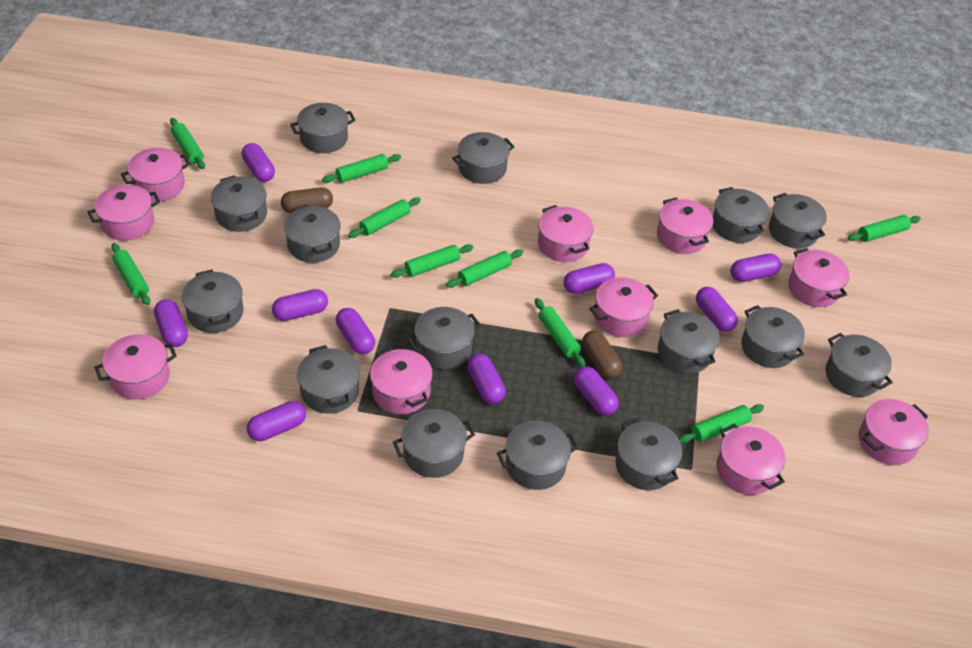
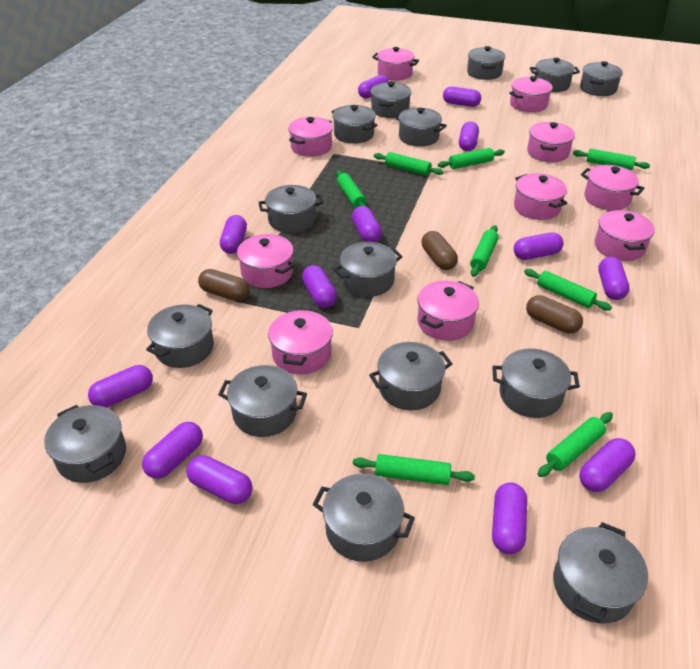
brown capsule: [281,187,333,213] [582,331,622,379] = 2 -> [198,269,250,301] [422,231,458,270] [526,295,583,334] = 3
green rolling pin: [111,243,150,305] [170,118,205,169] [322,154,401,183] [348,197,421,238] [391,244,474,278] [446,250,523,288] [535,298,585,367] [679,404,764,443] [848,215,921,242] = 9 -> [336,170,367,208] [353,454,475,485] [374,152,444,176] [438,148,505,169] [470,225,499,277] [524,269,612,311] [538,412,613,477] [573,149,650,170] = 8
purple capsule: [154,299,188,347] [241,143,275,182] [247,401,306,441] [272,289,328,321] [336,308,375,354] [467,354,506,404] [564,263,615,294] [574,366,619,415] [696,287,738,332] [731,254,781,282] = 10 -> [88,365,153,408] [142,422,203,479] [186,455,252,504] [220,215,247,254] [302,265,337,308] [352,206,382,242] [358,75,389,99] [443,86,481,107] [459,122,479,151] [492,482,527,554] [514,232,564,260] [579,438,636,492] [598,257,629,300] = 13

